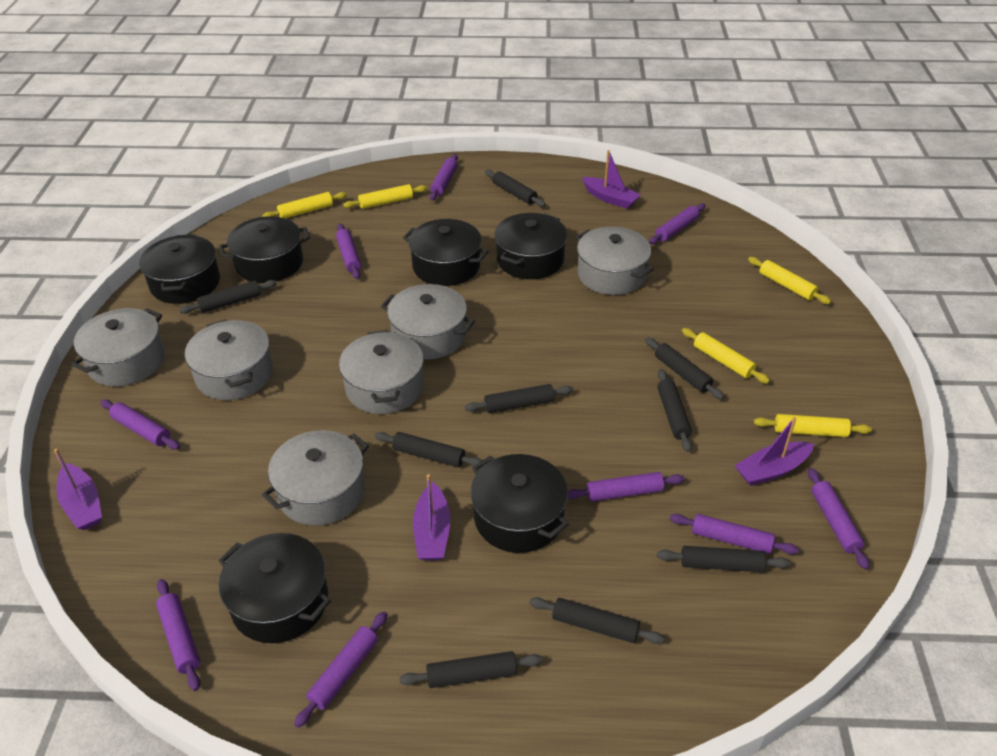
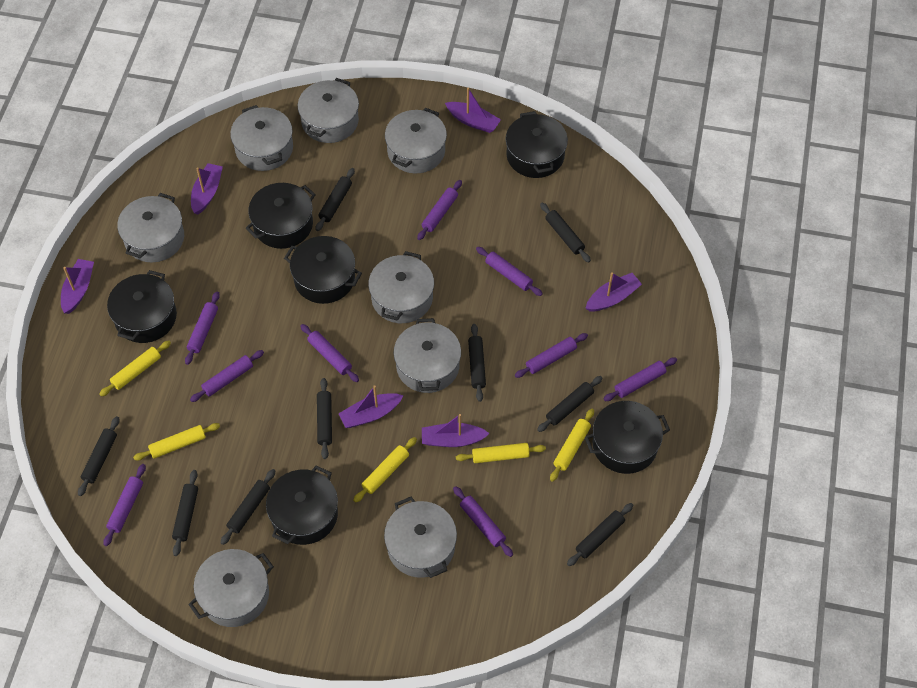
grey pot: [71,308,165,386] [185,319,273,400] [262,430,369,526] [339,330,424,414] [381,284,475,360] [575,227,654,295] = 6 -> [117,193,184,262] [188,549,274,627] [230,105,293,171] [298,78,359,143] [368,251,434,323] [384,497,457,578] [385,108,447,174] [394,318,461,393] = 8
purple boat: [54,449,102,530] [413,474,451,560] [582,150,641,209] [735,417,814,486] = 4 -> [61,259,94,314] [191,163,223,215] [338,385,404,428] [422,414,490,447] [445,88,501,133] [585,272,642,312] = 6

